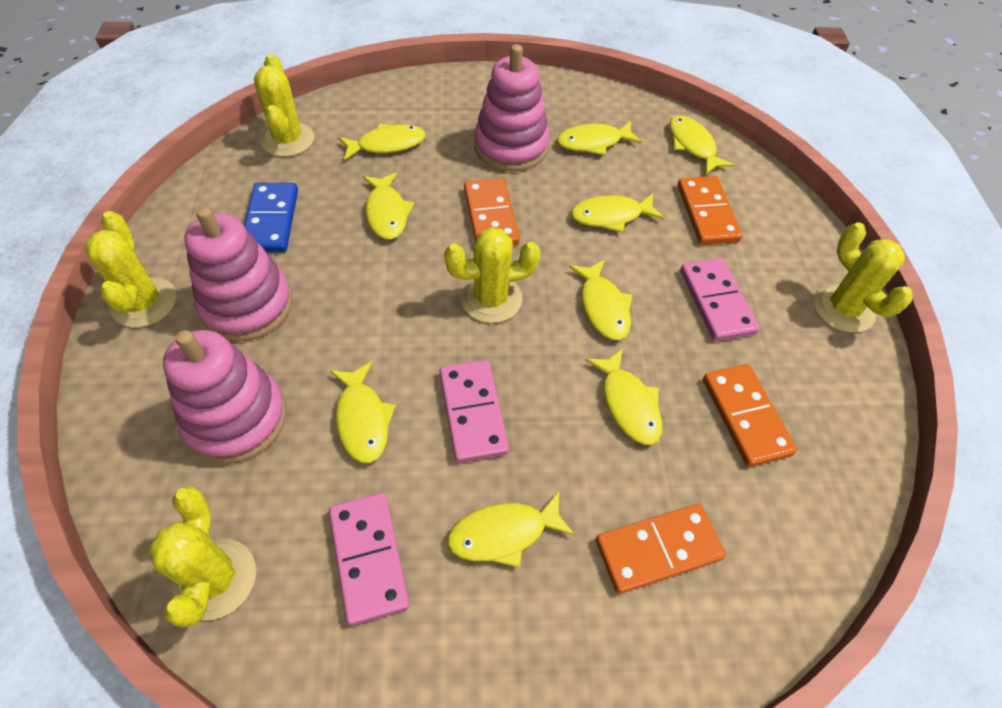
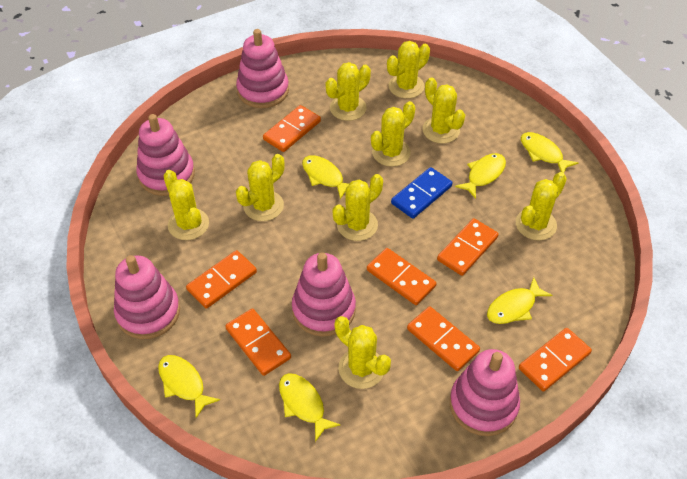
orange domino: [464,178,520,245] [596,503,726,594] [678,176,743,245] [703,364,797,467] = 4 -> [186,250,257,309] [225,309,291,376] [263,105,321,152] [367,248,437,305] [407,306,480,371] [437,218,499,276] [519,328,592,391] = 7
pink domino: [329,493,409,626] [439,360,509,463] [680,258,759,341] = 3 -> none = 0
pink stacking toy: [163,330,287,464] [184,207,293,341] [474,44,550,172] = 3 -> [114,255,180,339] [136,114,195,196] [236,29,289,108] [292,252,356,337] [450,349,520,436] = 5
yellow cactus: [85,211,177,328] [149,486,256,627] [254,54,314,157] [444,227,541,323] [814,222,913,333] = 5 -> [163,170,209,240] [236,154,285,221] [326,62,371,121] [332,174,383,241] [335,316,391,389] [371,101,415,167] [387,41,430,99] [422,77,465,143] [516,172,567,240] = 9
yellow fish: [330,362,396,463] [339,123,426,160] [363,172,414,240] [447,491,575,568] [557,121,642,155] [569,260,632,340] [571,193,664,233] [585,348,662,445] [669,115,734,174] = 9 -> [158,355,220,418] [279,373,341,442] [302,155,349,199] [455,153,506,199] [487,277,552,324] [521,132,578,173] = 6

